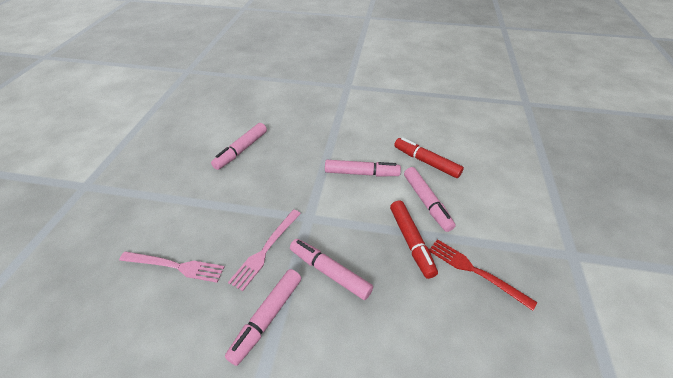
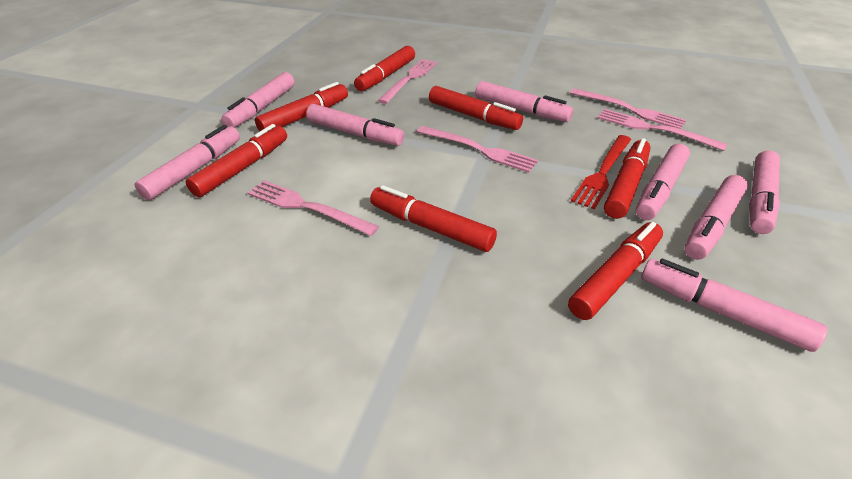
pink fork: [119,251,225,283] [228,209,301,291] = 2 -> [247,180,379,236] [377,59,437,104] [417,126,538,173] [570,88,686,129] [597,109,727,151] = 5
pink marker: [211,123,267,170] [225,269,301,366] [290,239,373,300] [325,160,401,177] [404,167,456,232] = 5 -> [135,125,240,200] [221,72,295,128] [306,104,404,146] [475,81,573,122] [636,143,690,220] [641,259,827,352] [684,175,748,260] [749,150,780,234] = 8
red marker: [390,200,438,279] [394,137,464,178] = 2 -> [186,124,287,197] [255,82,348,131] [354,46,415,91] [370,185,497,252] [429,86,523,130] [568,222,663,320] [604,138,650,219] = 7

